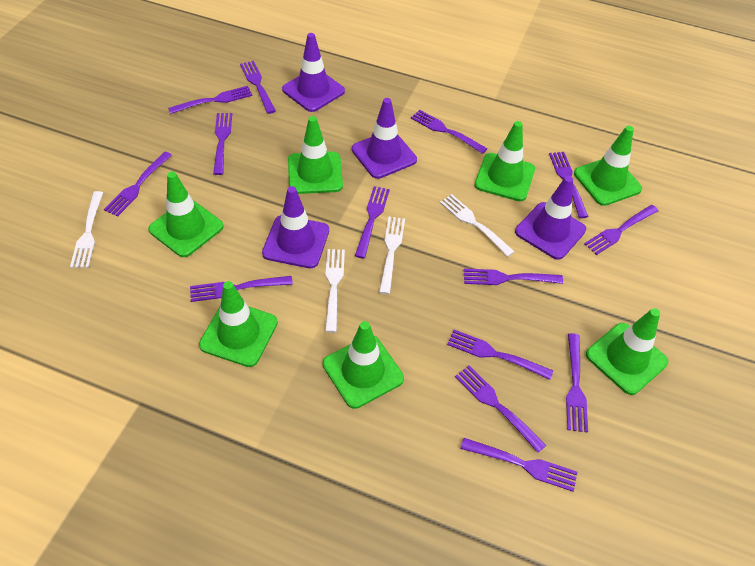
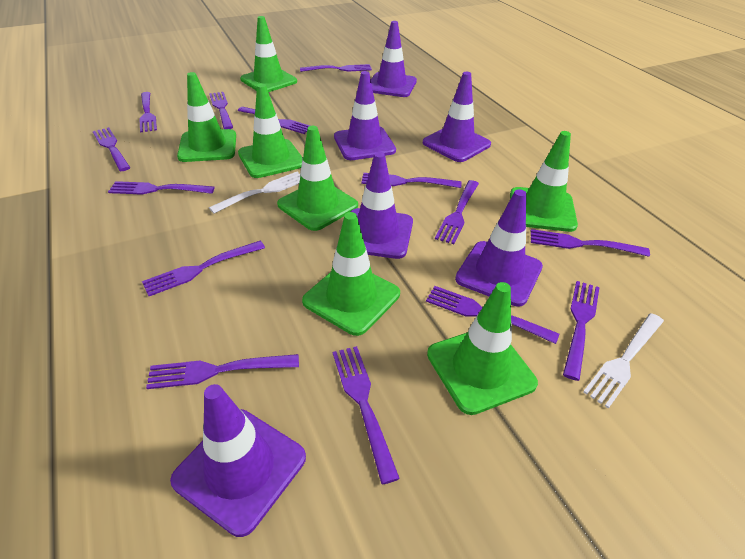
purple traffic cone: [262,186,329,268] [282,33,345,112] [352,98,417,179] [515,176,586,260] = 4 -> [170,384,306,537] [334,71,396,160] [351,152,413,259] [371,21,417,97] [423,72,491,162] [455,189,543,307] = 6
white fork: [70,191,103,268] [325,249,345,333] [379,217,405,294] [440,194,515,257] = 4 -> [209,172,301,214] [583,313,664,409] = 2

